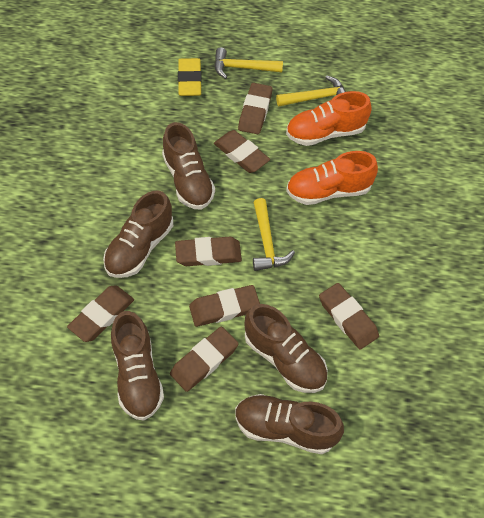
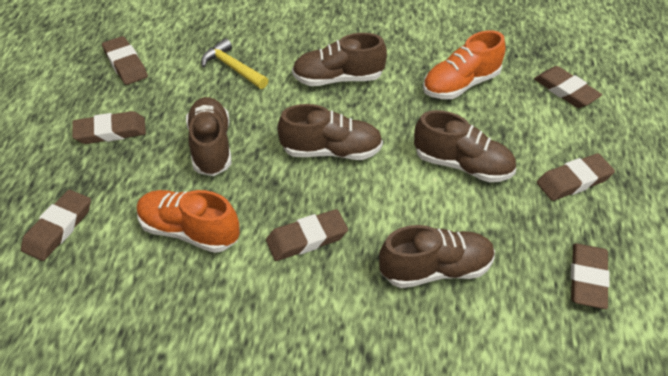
yellow eraser: [178,58,202,96] = 1 -> none = 0
yellow hammer: [214,48,283,79] [253,198,295,271] [276,75,346,106] = 3 -> [201,38,268,89] = 1

